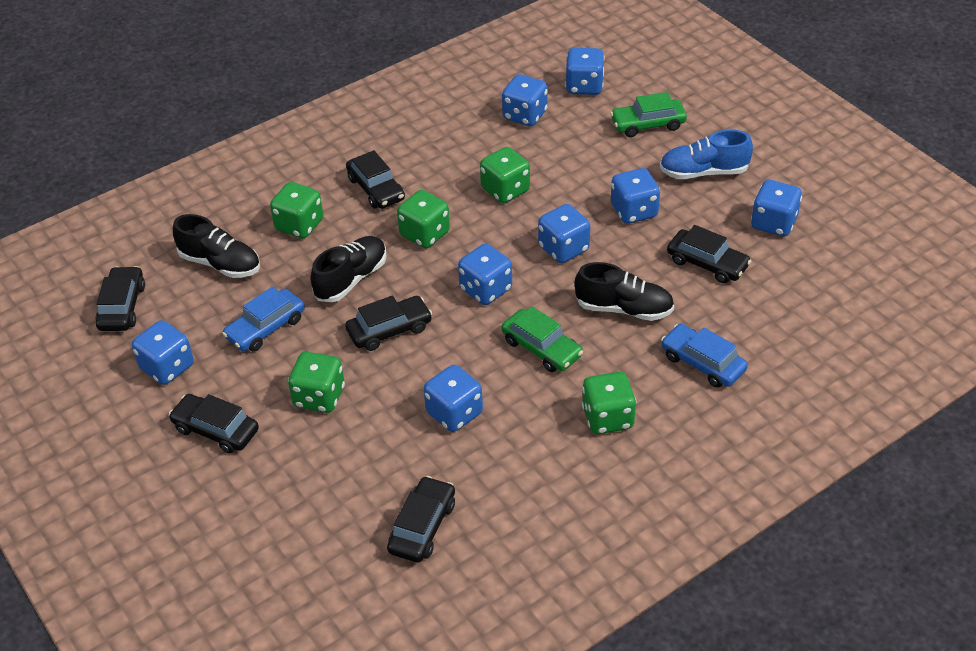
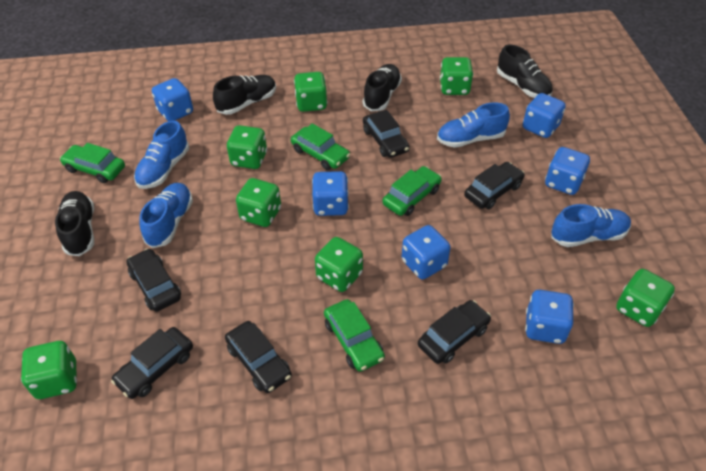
black shoe: [173,214,260,278] [311,236,387,302] [575,262,674,321] = 3 -> [55,191,94,256] [213,75,276,115] [363,64,402,111] [497,45,553,98] = 4
blue car: [222,286,305,352] [661,324,748,388] = 2 -> none = 0
blue dice: [132,320,194,385] [424,365,483,432] [458,244,512,305] [502,74,548,126] [538,204,590,263] [565,48,605,95] [611,168,660,224] [751,180,802,237] = 8 -> [152,78,193,121] [312,171,349,216] [402,225,451,279] [523,93,566,138] [525,290,574,344] [545,147,590,195] = 6
blue shoe: [660,130,753,179] = 1 -> [134,121,189,189] [139,183,193,248] [437,102,510,148] [551,204,631,247] = 4
green car: [501,306,583,372] [610,92,687,137] = 2 -> [60,143,125,183] [291,123,350,170] [324,299,385,372] [383,166,442,216] = 4
green dice: [270,182,323,238] [288,352,345,413] [397,190,450,248] [480,147,530,203] [582,372,637,434] = 5 -> [21,341,77,399] [227,125,267,169] [236,178,281,227] [294,72,327,112] [315,237,363,292] [440,57,473,95] [616,269,675,327] = 7

